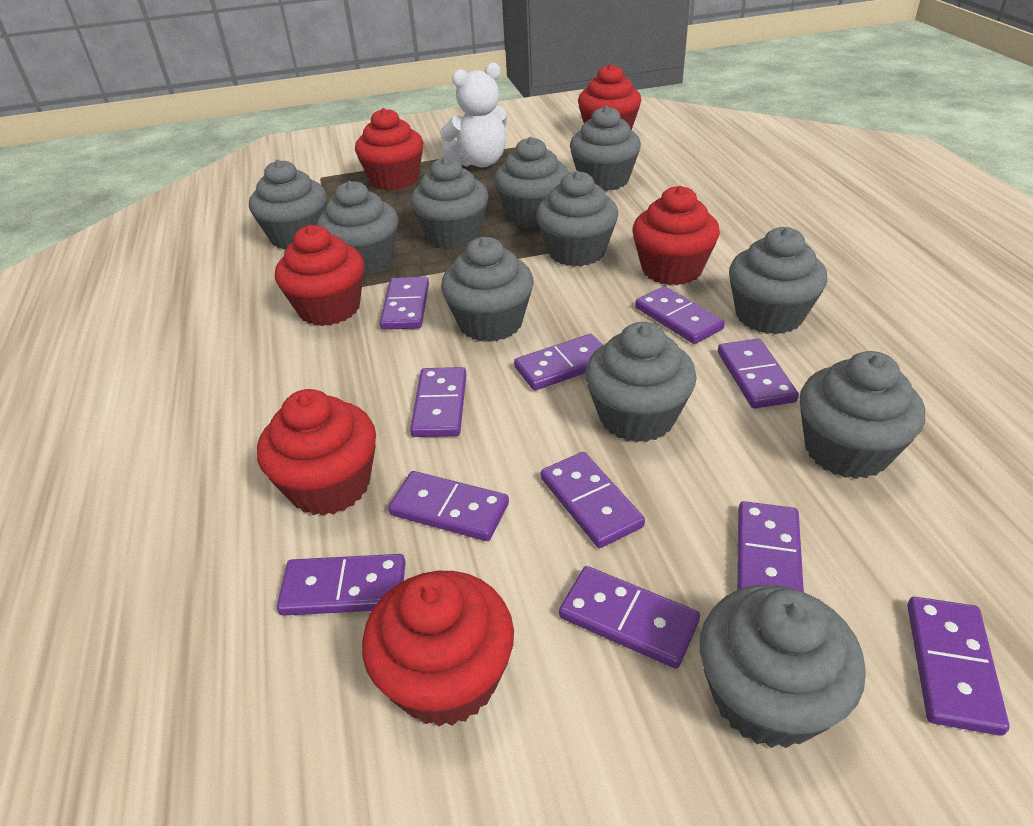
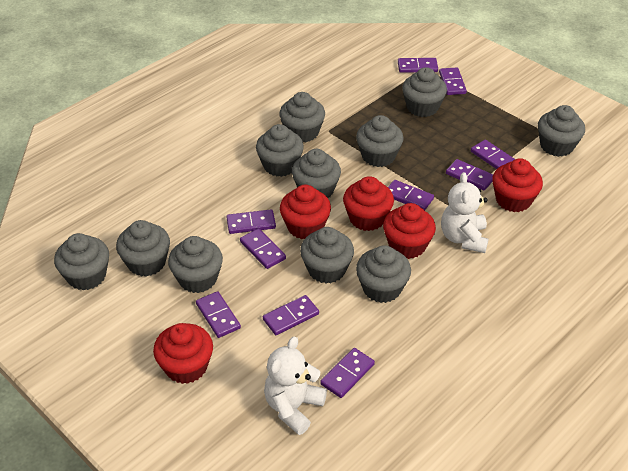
purple domino: [277,554,406,616] [380,277,429,330] [388,471,509,541] [410,367,466,437] [514,334,603,391] [541,452,645,548] [559,566,700,669] [635,286,725,344] [718,339,799,409] [737,501,804,592] [907,597,1010,736] = 11 -> [196,291,241,338] [226,209,276,234] [240,228,286,269] [263,295,319,335] [320,348,375,398] [388,180,434,210] [398,58,438,73] [439,68,467,95] [446,159,493,191] [471,140,515,169] = 10
red cupcake: [257,389,376,516] [275,225,364,326] [355,108,424,191] [362,571,514,727] [578,64,641,130] [632,186,720,285] = 6 -> [153,323,213,384] [280,185,331,239] [343,176,394,231] [383,203,436,259] [492,158,543,212] = 5
white teddy bear: [440,63,507,167] = 1 -> [264,336,327,435] [441,172,489,253] = 2

